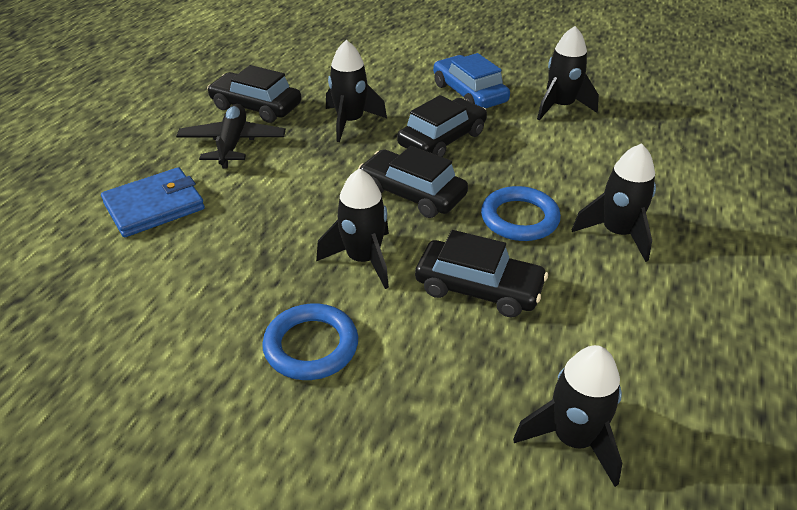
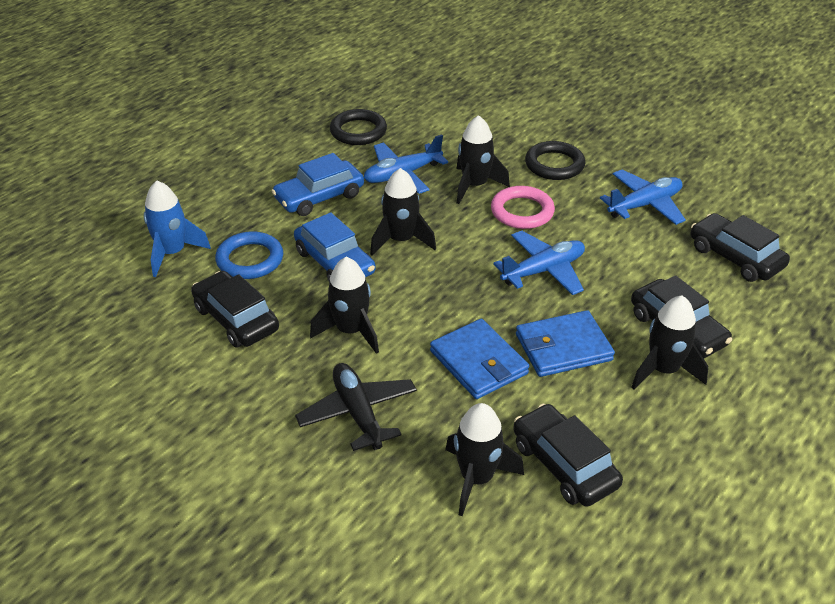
black ring: none = 0 -> [330,109,387,145] [525,141,585,180] = 2
blue car: [433,53,510,109] = 1 -> [272,153,364,216] [294,212,376,281] = 2
blue plane: none = 0 -> [364,134,448,194] [493,231,585,295] [600,170,686,225] = 3
blue ring: [262,304,358,380] [481,186,561,241] = 2 -> [215,231,283,279] = 1
blue rocket: none = 0 -> [144,181,211,277] = 1
blue wallet: [101,167,205,237] = 1 -> [430,319,529,399] [516,310,615,377] = 2
pink ring: none = 0 -> [491,186,555,229] = 1

